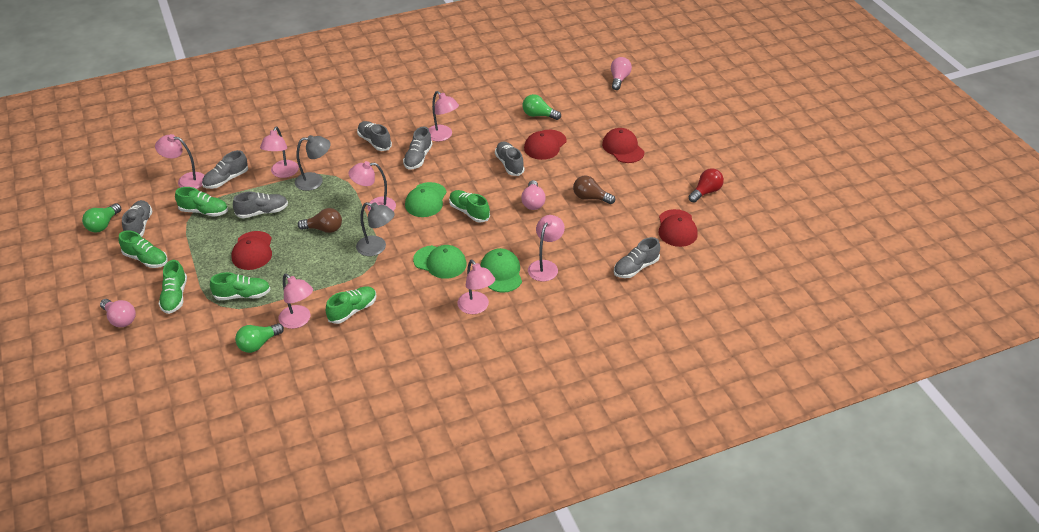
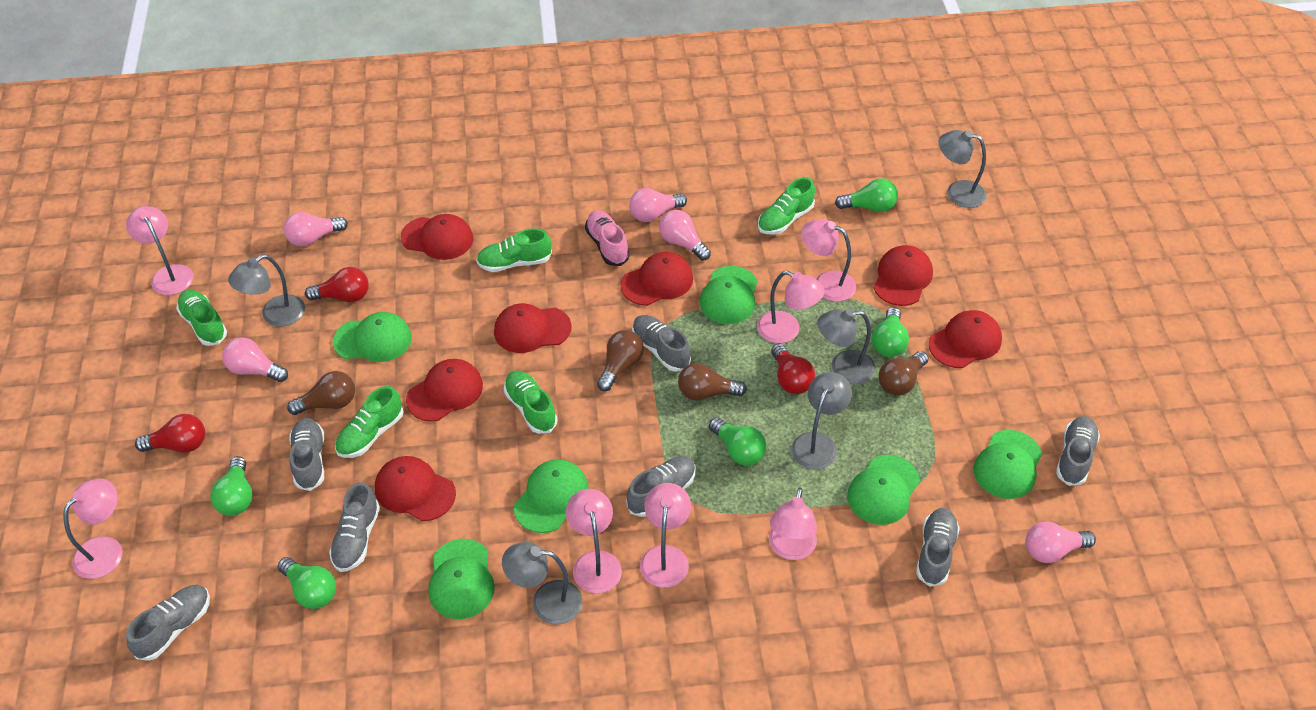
brown light bulb: [298,208,342,233] [573,176,615,204] = 2 -> [287,371,355,415] [597,330,644,391] [678,363,747,400] [879,351,928,396] = 4
green cap: [405,182,447,217] [413,245,467,279] [480,248,522,293] = 3 -> [333,312,412,362] [428,539,495,619] [514,459,589,533] [700,266,758,324] [847,455,920,525] [974,430,1042,499] = 6
green light bulb: [82,203,121,233] [235,323,284,353] [523,94,561,120] = 3 -> [210,456,253,516] [278,557,336,609] [709,417,766,466] [835,178,898,212] [872,307,909,357] = 5
green shoe: [119,230,168,268] [159,260,187,314] [175,187,228,217] [210,272,271,300] [326,286,377,324] [449,190,490,223] = 6 -> [176,290,227,346] [335,386,404,458] [476,228,552,272] [504,371,557,434] [758,177,815,235] = 5
grey lamp: [295,135,331,191] [356,202,395,256] = 2 -> [228,255,305,327] [502,542,582,625] [791,372,852,470] [817,309,875,384] [939,130,987,208] = 5
pink light bulb: [100,299,136,327] [521,180,546,210] [611,57,632,90] = 3 -> [222,337,288,382] [284,212,348,247] [629,188,687,222] [659,210,711,261] [1025,521,1096,563] = 5
pink shoe: none = 0 -> [585,210,629,266] = 1
red cap: [232,231,272,270] [524,130,567,160] [602,128,644,163] [659,209,698,247] = 4 -> [375,456,456,521] [401,214,473,260] [406,359,483,422] [494,303,572,353] [621,252,693,306] [874,245,933,306] [929,310,1002,368] = 7
red light bulb: [689,168,724,203] = 1 -> [135,414,205,452] [305,267,369,302] [771,343,815,394] = 3

